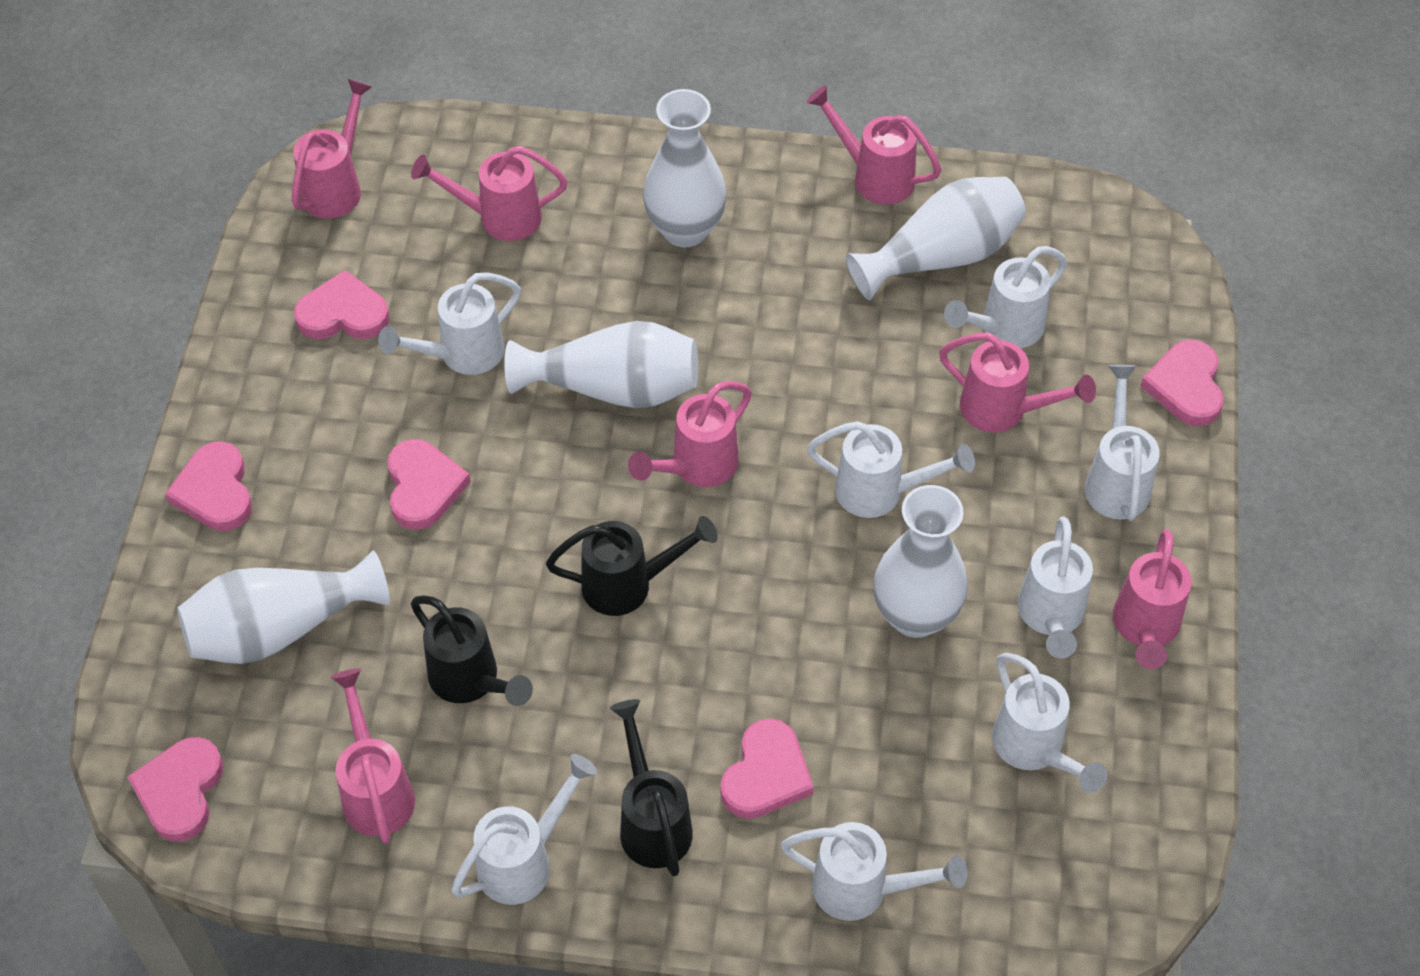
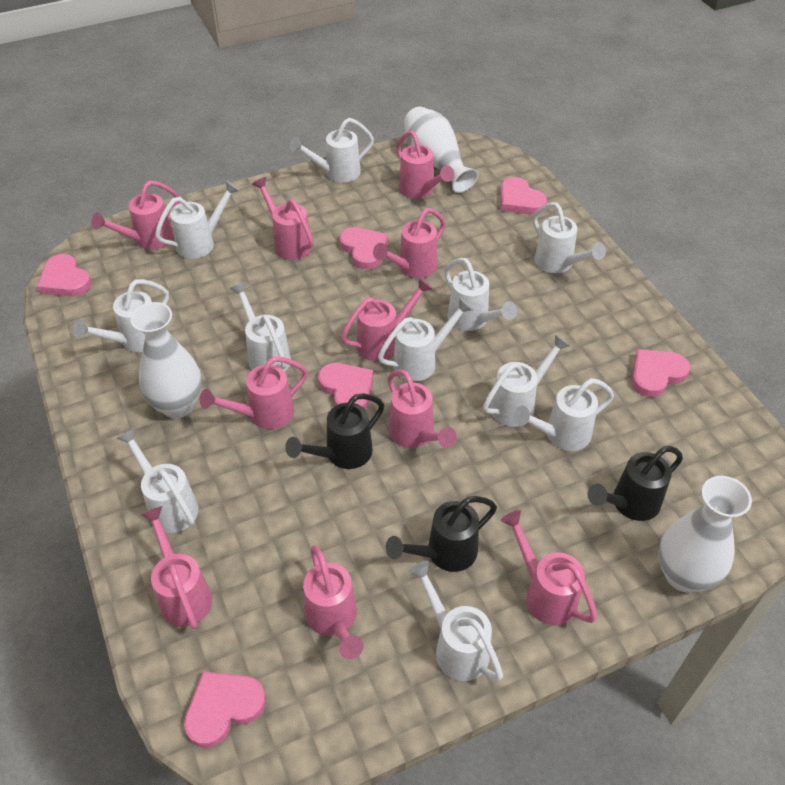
pink watering can: [292,79,372,218] [331,668,415,844] [411,146,568,241] [628,381,752,487] [807,85,941,205] [939,333,1096,433] [1113,529,1191,670] = 7 -> [91,181,180,250] [141,506,212,629] [200,356,308,429] [252,177,313,260] [303,545,364,659] [341,277,433,361] [373,208,446,278] [388,370,457,448] [396,131,454,199] [501,510,597,626] = 10
white vase: [177,550,390,664] [504,321,698,408] [643,89,727,247] [846,177,1026,300] [873,485,968,638] = 5 -> [130,302,202,418] [404,107,478,193] [658,476,752,592] = 3
white watering can: [378,272,521,375] [451,754,597,905] [781,822,968,921] [807,421,975,518] [944,246,1067,348] [992,653,1107,793] [1017,516,1093,658] [1085,365,1160,521] = 8 -> [73,279,169,352] [116,427,198,533] [155,180,240,259] [230,282,291,371] [290,118,374,183] [378,298,473,381] [408,560,503,681] [444,258,517,331] [483,335,570,427] [513,379,614,451] [533,203,606,273] = 11

